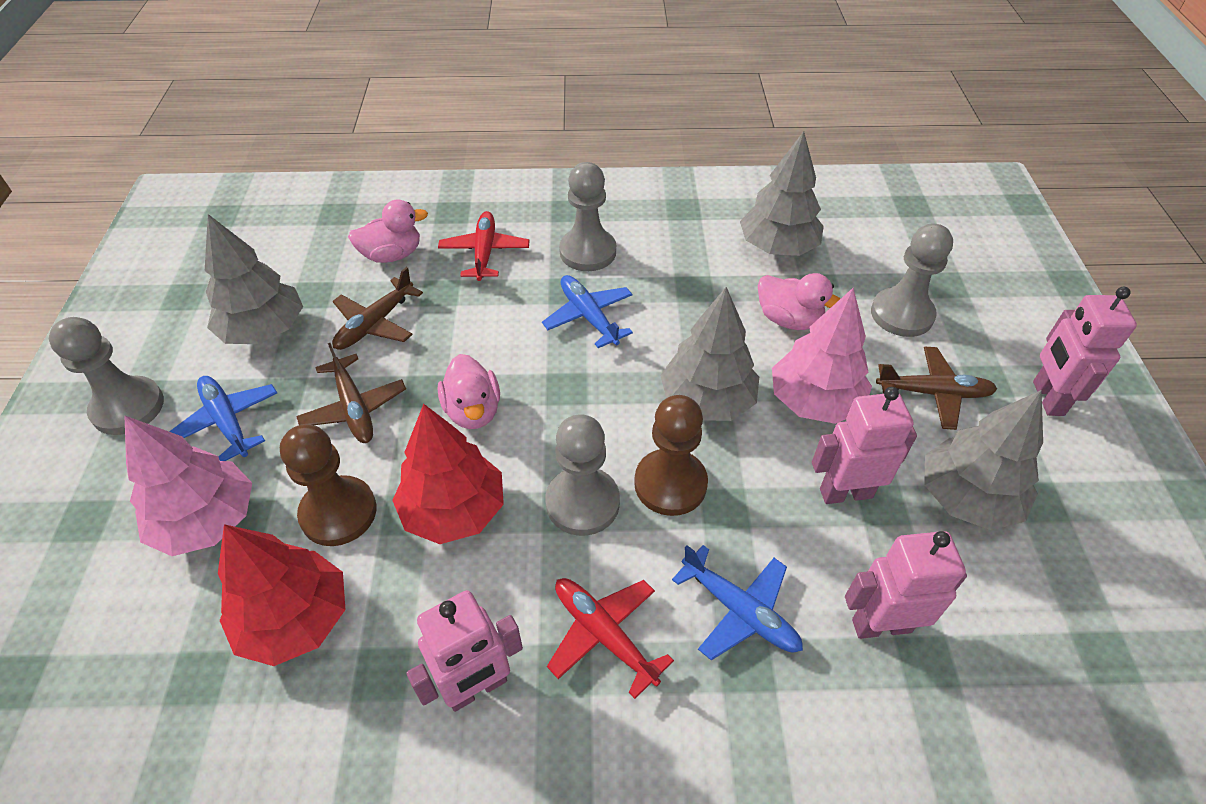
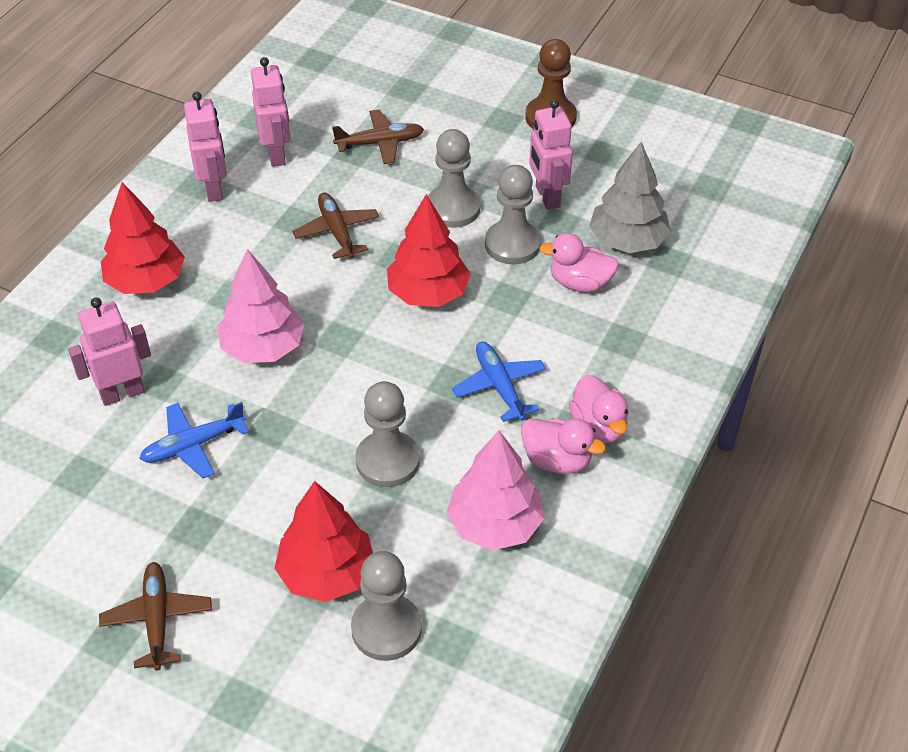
blue plane: [169,376,277,461] [542,275,633,348] [672,545,803,660] = 3 -> [139,402,249,478] [452,342,546,422] = 2
brown pawn: [280,425,377,546] [634,395,708,516] = 2 -> [525,39,577,129] = 1
grey tree: [205,214,303,344] [660,287,759,421] [740,131,824,256] [924,390,1043,530] = 4 -> [589,142,671,253] = 1
red plane: [438,211,530,281] [547,578,674,699] = 2 -> none = 0
red tree: [218,524,346,666] [392,404,504,544] = 2 -> [101,182,185,294] [274,481,373,602] [387,194,471,307] = 3

